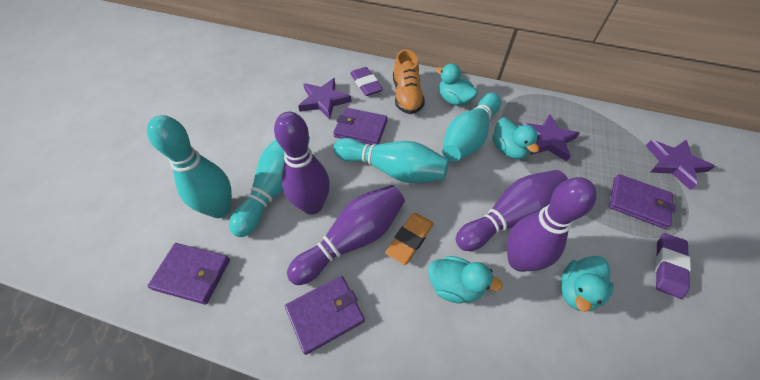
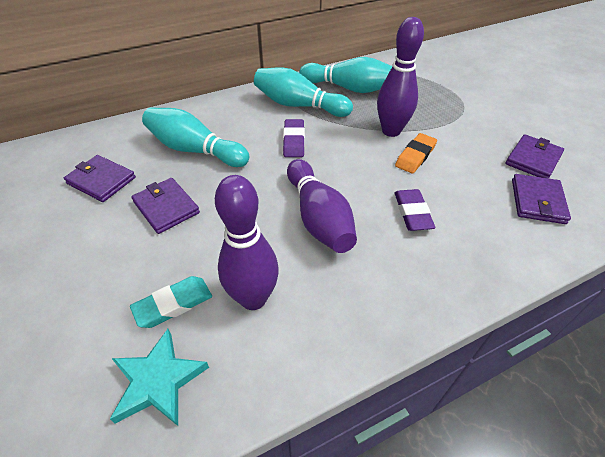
orange shoe: [393,49,425,114] = 1 -> none = 0
purple bowling pin: [274,112,330,215] [287,185,405,285] [456,170,568,251] [507,177,597,272] = 4 -> [215,175,279,310] [287,159,357,253] [377,17,424,137] = 3
purple star: [298,78,352,120] [521,114,580,162] [646,140,715,190] = 3 -> none = 0
turquoise bowling pin: [147,115,232,218] [229,137,310,237] [333,138,449,183] [442,93,501,162] = 4 -> [142,108,250,167] [254,68,353,117] [299,57,393,93] = 3
turquoise duck: [428,256,503,303] [436,64,478,106] [493,117,539,159] [561,256,614,312] = 4 -> none = 0
turquoise eraser: none = 0 -> [130,276,212,328] = 1
turquoise star: none = 0 -> [110,329,209,426] = 1

